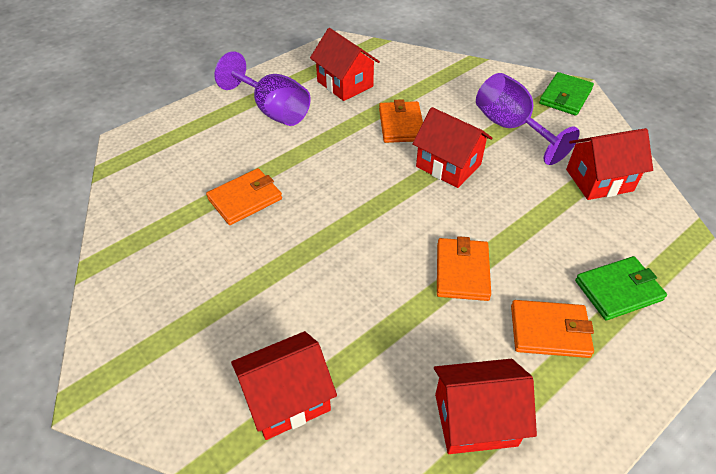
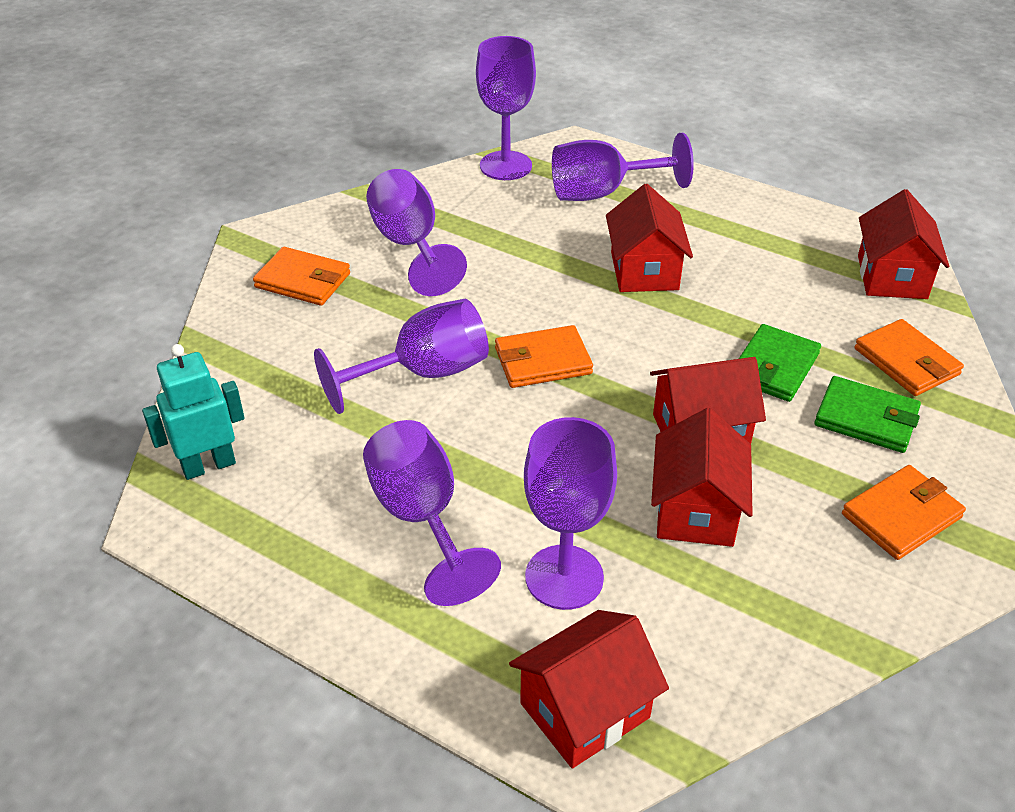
purple goblet: [214,51,311,126] [476,73,580,165] = 2 -> [314,299,489,414] [363,420,501,606] [366,169,467,296] [476,36,536,180] [524,417,617,610] [552,133,694,201] = 6
turquoise robot: none = 0 -> [142,344,245,480] = 1

